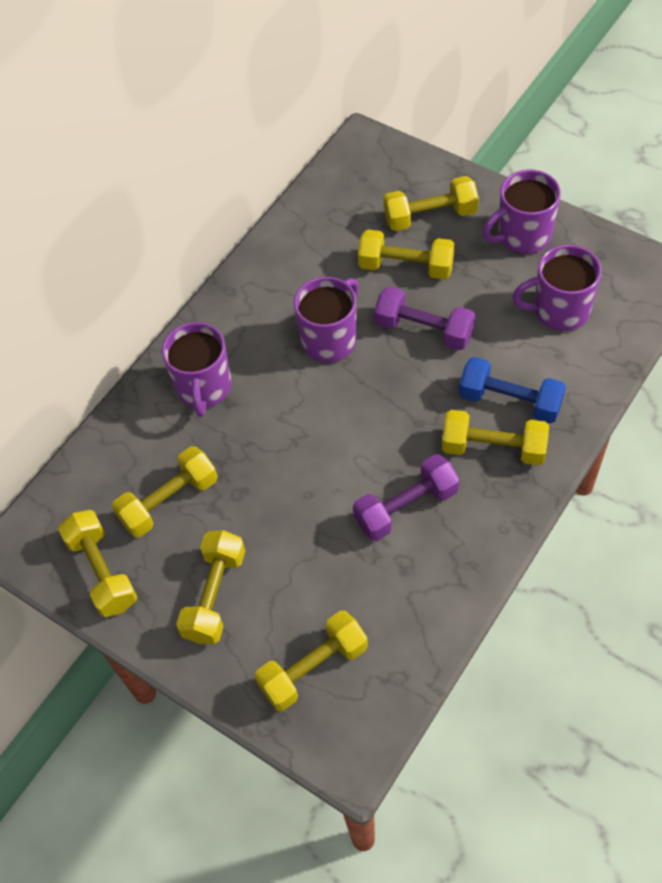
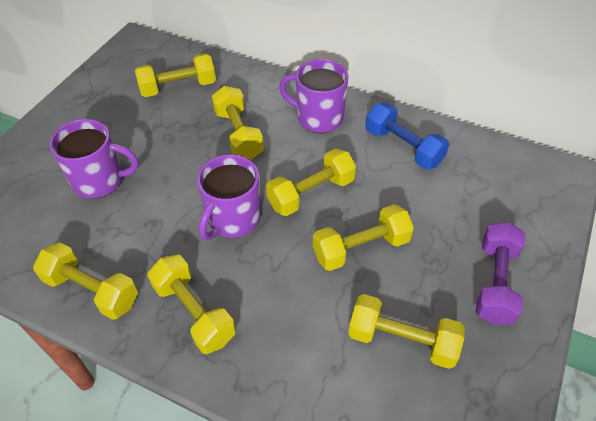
purple dumbbell: [353,454,459,541] [374,287,475,350] = 2 -> [476,222,525,325] = 1
purple mug: [162,322,232,417] [294,277,359,363] [482,170,561,254] [512,245,602,331] = 4 -> [49,119,138,199] [197,154,260,240] [279,59,349,133] = 3

